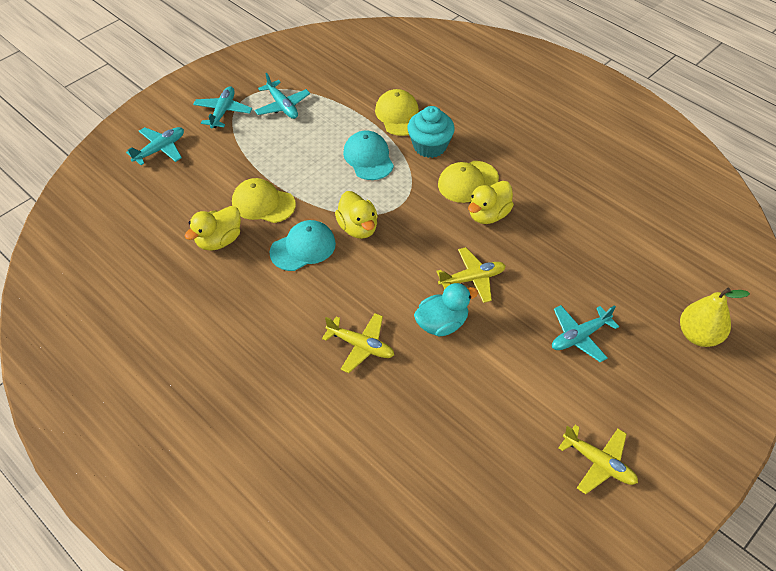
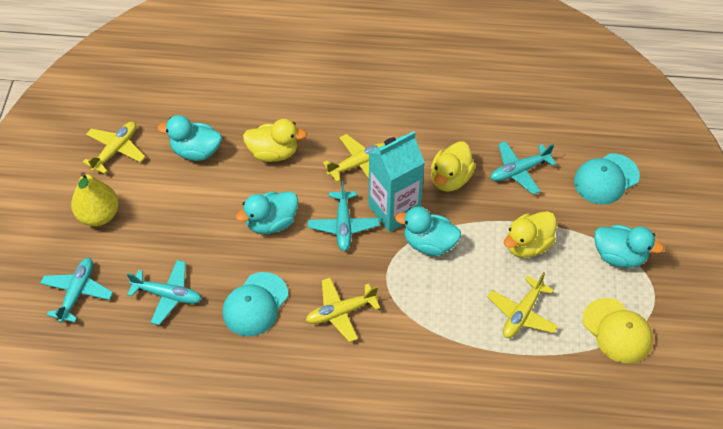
turquoise carton: none = 0 -> [369,131,425,232] = 1
turquoise cupcake: [408,106,455,158] = 1 -> none = 0
turquoise duck: [414,283,478,336] = 1 -> [157,115,222,161] [236,191,298,234] [395,206,461,256] [594,225,664,268] = 4
yellow cap: [232,178,296,223] [375,89,419,136] [438,161,499,203] = 3 -> [583,298,653,363] = 1
yellow plane: [322,313,394,373] [436,247,506,303] [558,425,638,494] = 3 -> [83,122,145,174] [306,278,380,342] [323,134,385,183] [487,272,558,338] = 4

